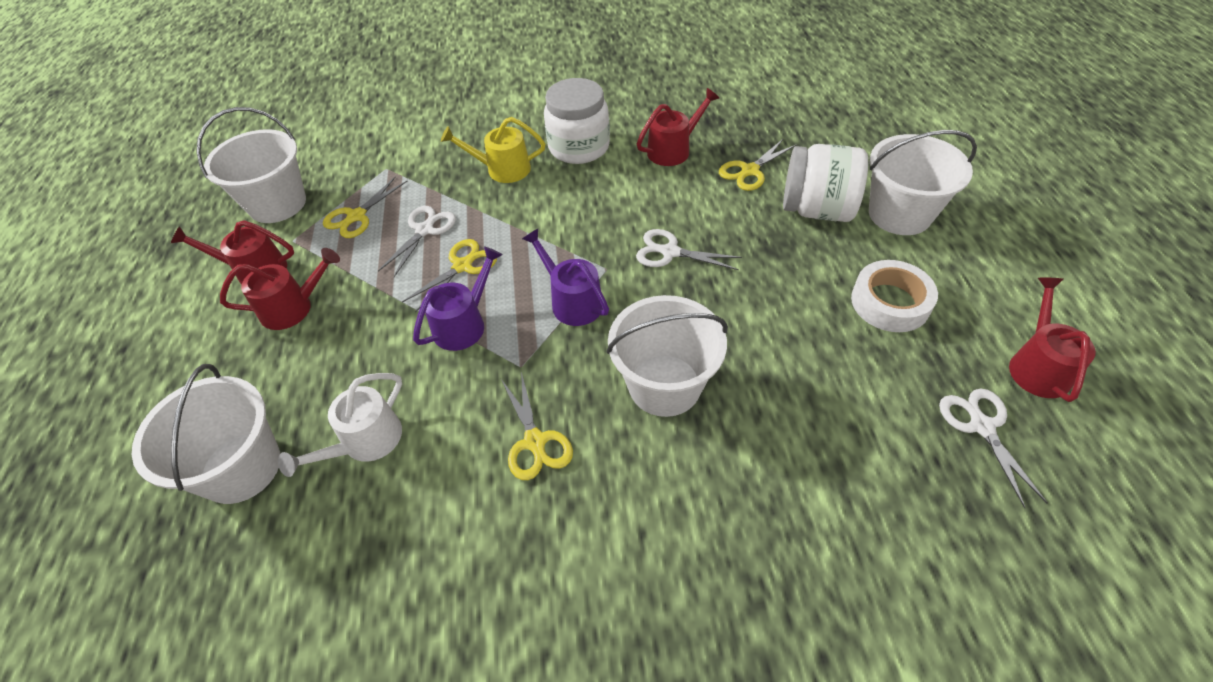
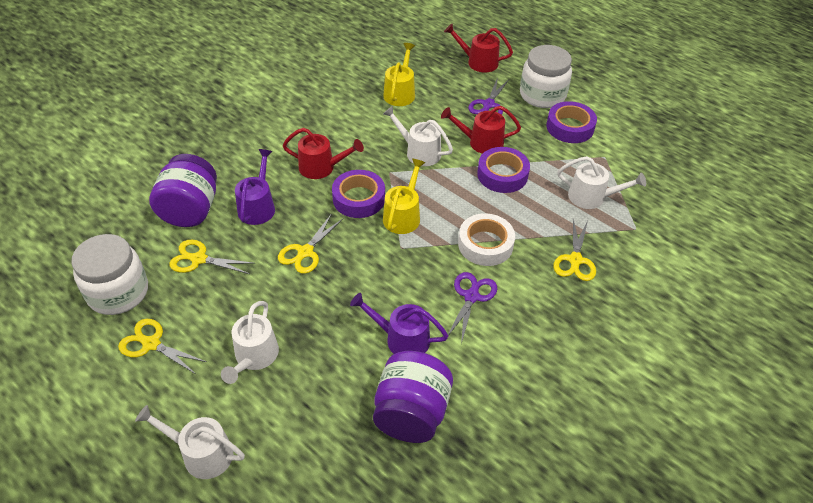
purple jar: none = 0 -> [149,154,217,227] [373,351,453,443] = 2
purple scissors: none = 0 -> [448,272,497,344] [468,77,509,115] = 2
purple tape: none = 0 -> [332,170,385,218] [477,147,530,193] [546,101,597,143] = 3
red watering can: [171,220,294,285] [220,248,340,330] [637,88,719,166] [1009,277,1096,402] = 4 -> [282,128,364,179] [441,106,521,154] [444,23,513,73] = 3
white bucket: [132,364,280,504] [196,107,306,223] [607,295,728,417] [869,130,977,235] = 4 -> none = 0
white scissors: [378,206,456,277] [636,229,742,270] [939,388,1048,508] = 3 -> none = 0
white watering can: [278,373,402,477] = 1 -> [135,405,245,479] [221,301,279,384] [383,106,453,166] [557,156,646,209] = 4
yellow watering can: [441,117,545,183] = 1 -> [383,43,415,106] [383,159,426,234] = 2

